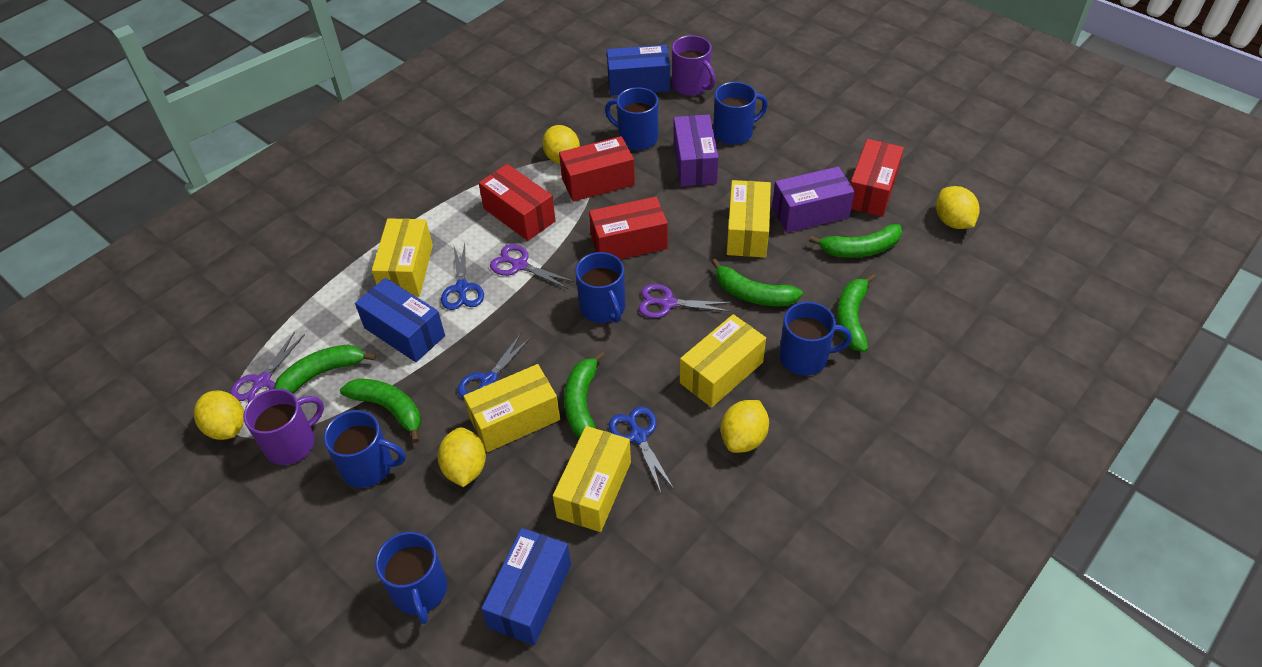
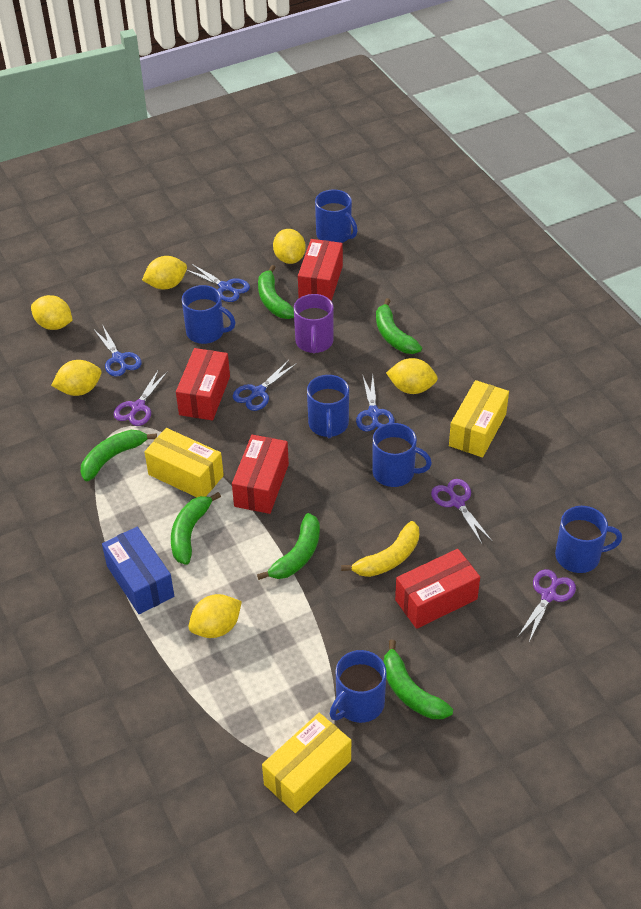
blue box: [355,278,445,362] [481,528,571,645] [607,45,670,96] = 3 -> [102,527,174,614] = 1
blue scissors: [441,243,484,310] [457,333,531,398] [609,406,674,492] = 3 -> [94,326,142,377] [186,264,250,302] [233,360,297,411] [356,374,395,432] = 4
purple box: [673,114,719,186] [772,167,855,233] = 2 -> none = 0
purple mug: [243,389,324,465] [672,35,716,96] = 2 -> [294,294,334,353] = 1
yellow banana: none = 0 -> [341,521,419,577] = 1
yellow box: [372,218,433,297] [464,364,560,452] [553,426,631,532] [680,314,766,408] [727,180,771,257] = 5 -> [144,428,224,497] [262,713,351,813] [449,380,509,457] = 3
yellow lemon: [194,391,244,440] [437,427,486,487] [542,125,580,164] [721,400,769,453] [936,186,980,229] = 5 -> [31,295,73,330] [51,360,101,396] [142,256,187,289] [189,594,242,638] [273,229,306,264] [386,358,438,394] = 6

